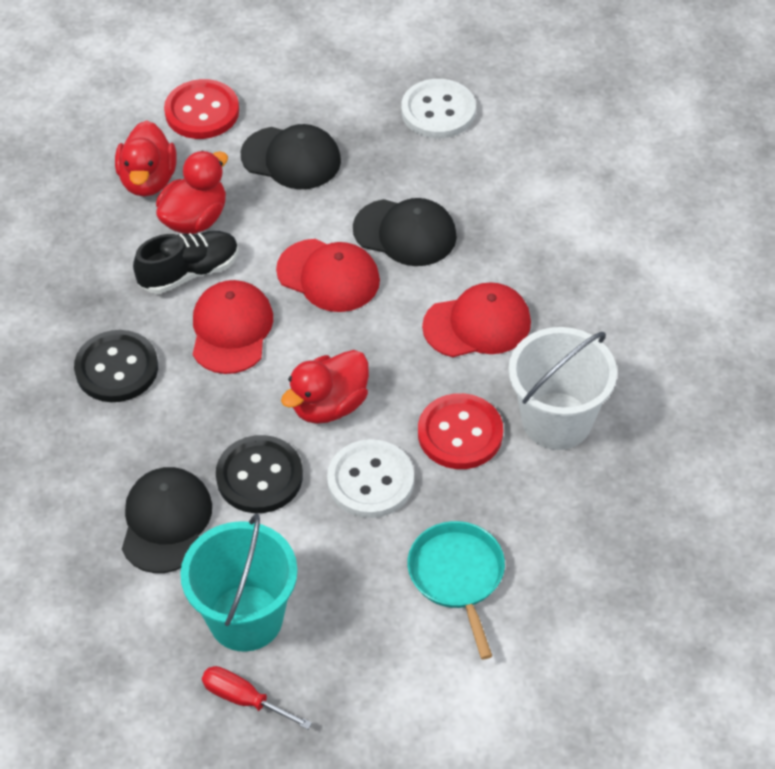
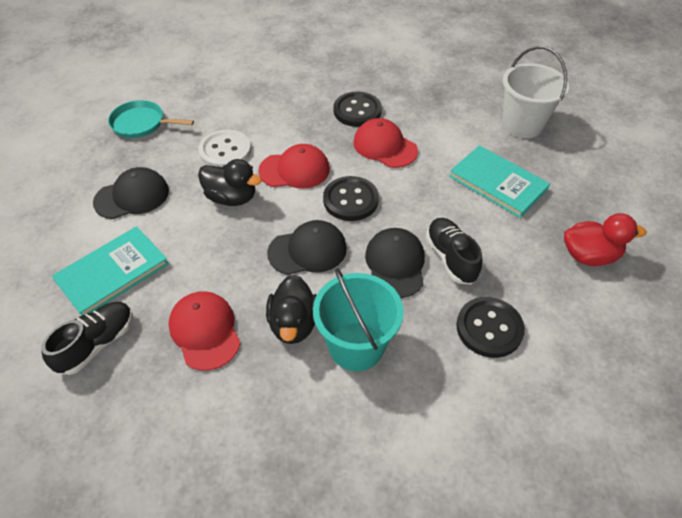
black button: [74,330,158,402] [216,435,303,513] = 2 -> [323,176,379,221] [333,92,382,127] [457,297,525,358] = 3
black duck: none = 0 -> [198,159,262,206] [266,274,317,344] = 2
black shoe: [133,231,239,294] = 1 -> [41,302,133,375] [426,218,482,285] = 2
red button: [164,79,239,139] [418,393,503,469] = 2 -> none = 0
red duck: [115,120,176,196] [156,151,228,234] [281,350,369,424] = 3 -> [564,213,646,266] = 1
red screwdriver: [202,666,312,729] = 1 -> none = 0
turquoise book: none = 0 -> [52,226,169,316] [449,145,550,218] = 2
white button: [327,439,414,518] [401,79,476,138] = 2 -> [198,130,251,167] = 1

